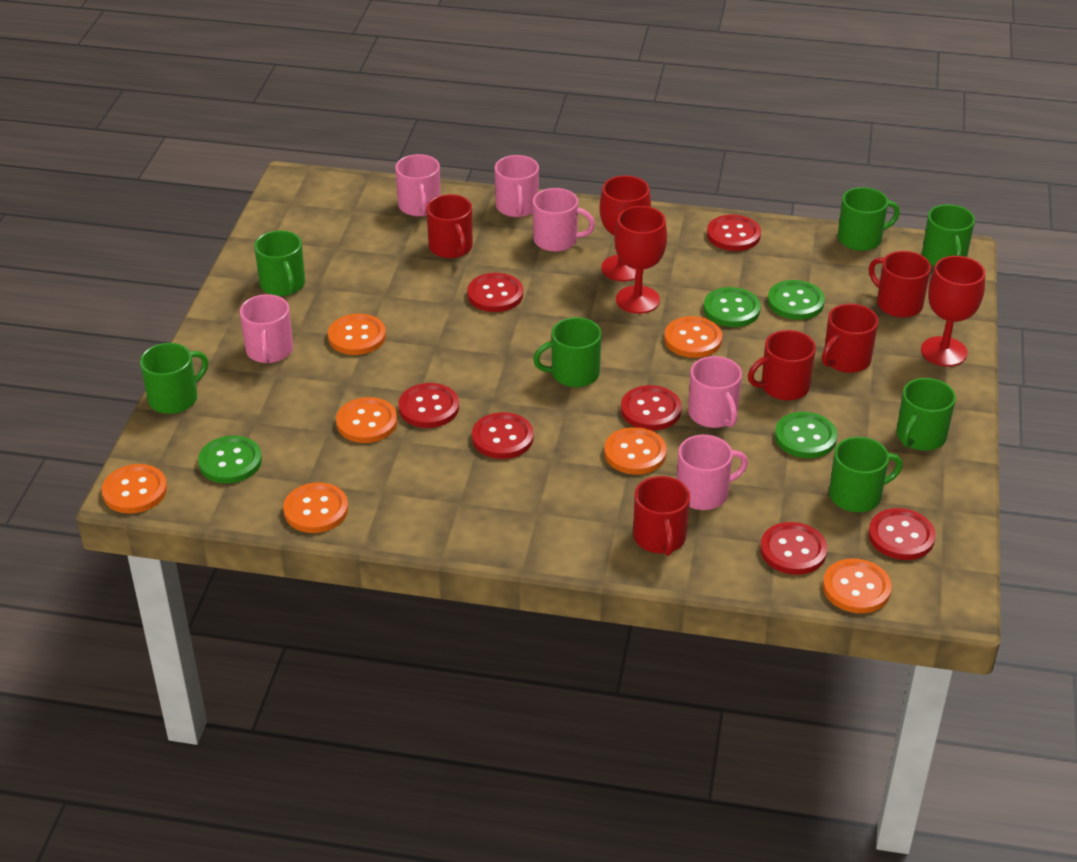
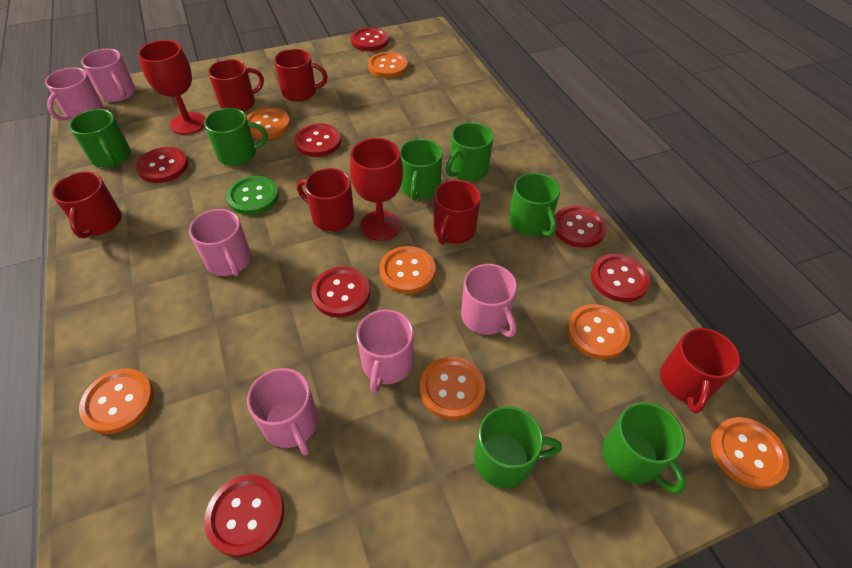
green button: [198,436,262,483] [704,287,761,327] [768,280,825,320] [775,412,837,458] = 4 -> [226,176,279,215] = 1
red goblet: [600,176,651,282] [614,206,667,314] [921,256,985,366] = 3 -> [138,40,205,135] [350,138,403,241] = 2
red mug: [426,194,473,258] [633,476,690,556] [748,330,816,401] [822,304,878,373] [869,251,931,318] = 5 -> [52,172,122,238] [208,59,264,112] [274,49,327,102] [297,168,354,231] [433,180,481,244] [660,328,740,413] = 6

